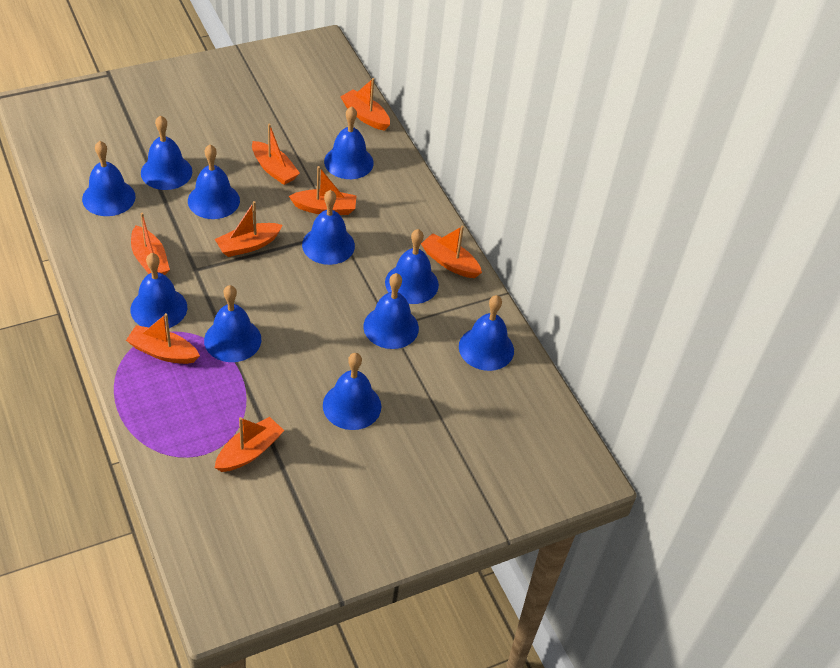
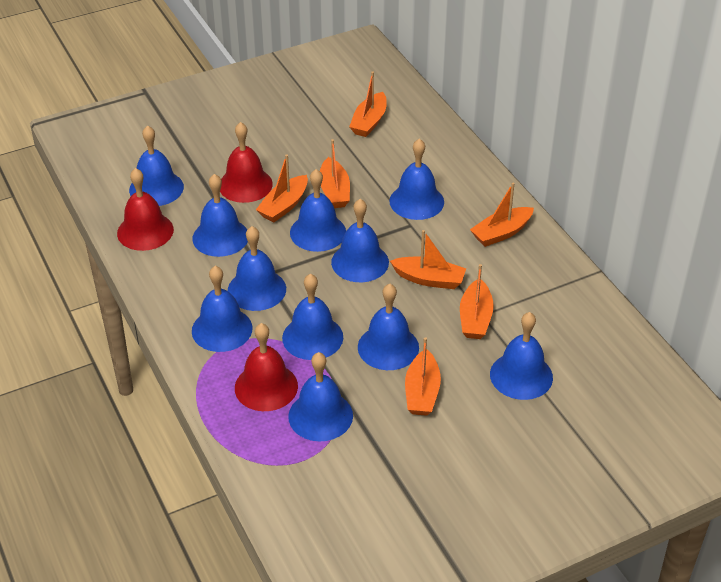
orange boat: [126,313,200,364] [131,213,170,275] [215,201,283,257] [215,417,284,472] [252,123,300,185] [289,166,357,215] [340,78,390,131] [421,226,482,278] = 8 -> [256,154,308,222] [320,139,350,208] [349,72,387,137] [390,230,466,289] [405,337,441,416] [460,264,494,339] [470,183,534,247] = 7
red bell: none = 0 -> [117,168,174,251] [220,122,273,203] [235,323,298,411] = 3

